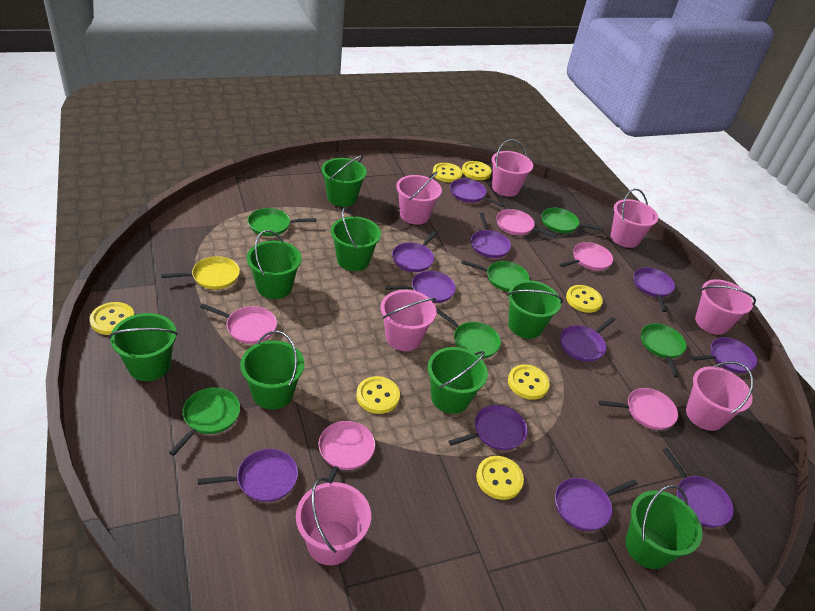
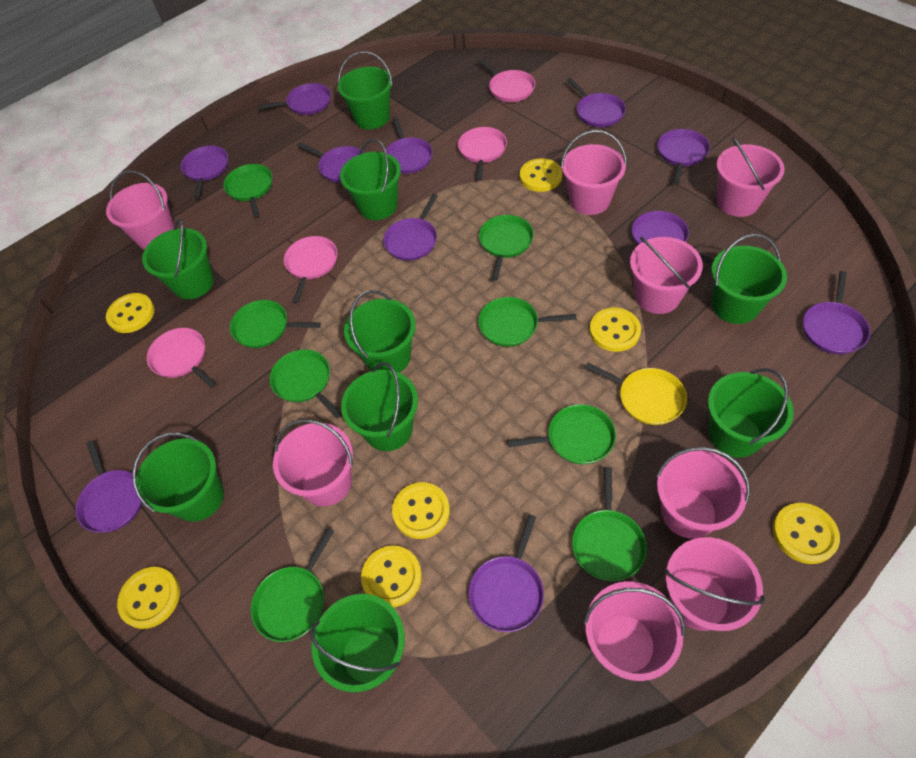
green bucket: [109,313,178,381] [240,331,305,410] [247,230,302,299] [321,155,367,207] [331,208,381,271] [428,347,488,414] [507,280,563,339] [625,485,702,569] = 8 -> [132,433,224,522] [142,218,214,299] [310,594,405,692] [338,51,393,130] [340,139,401,220] [341,362,418,451] [344,290,416,373] [708,368,794,458] [711,234,787,324] = 9
green pan: [169,387,240,456] [248,208,317,236] [436,308,501,359] [461,260,529,292] [542,208,604,233] [641,323,687,378] = 6 -> [223,164,272,217] [230,300,321,348] [251,528,334,642] [269,349,342,418] [478,297,576,347] [479,215,534,281] [507,404,616,464] [572,467,647,581] = 8
pink bucket: [296,477,371,565] [381,290,437,351] [396,171,442,225] [492,139,533,197] [611,188,658,248] [686,361,754,431] [695,279,756,335] = 7 -> [106,171,175,250] [273,419,353,506] [561,130,627,215] [584,581,685,681] [630,237,703,314] [657,447,750,539] [664,537,765,631] [716,137,785,217] = 8
pink pan: [200,304,277,344] [318,421,375,483] [496,209,557,238] [559,242,613,271] [598,388,678,430] = 5 -> [147,328,217,388] [284,236,338,303] [458,127,507,181] [478,58,535,102] = 4

